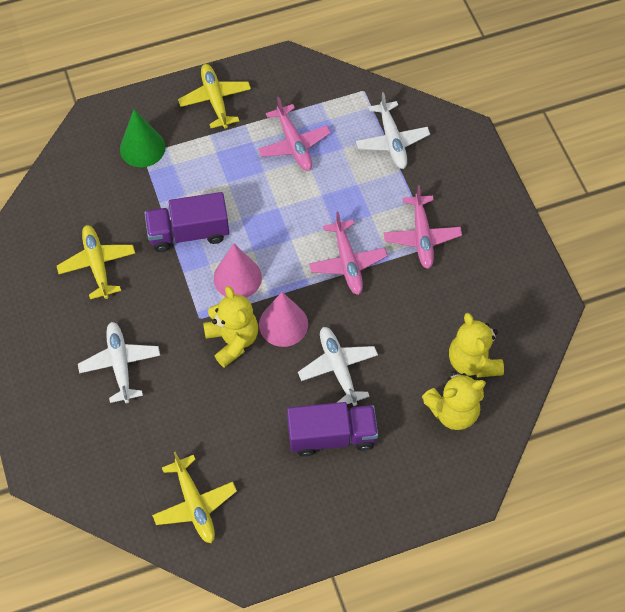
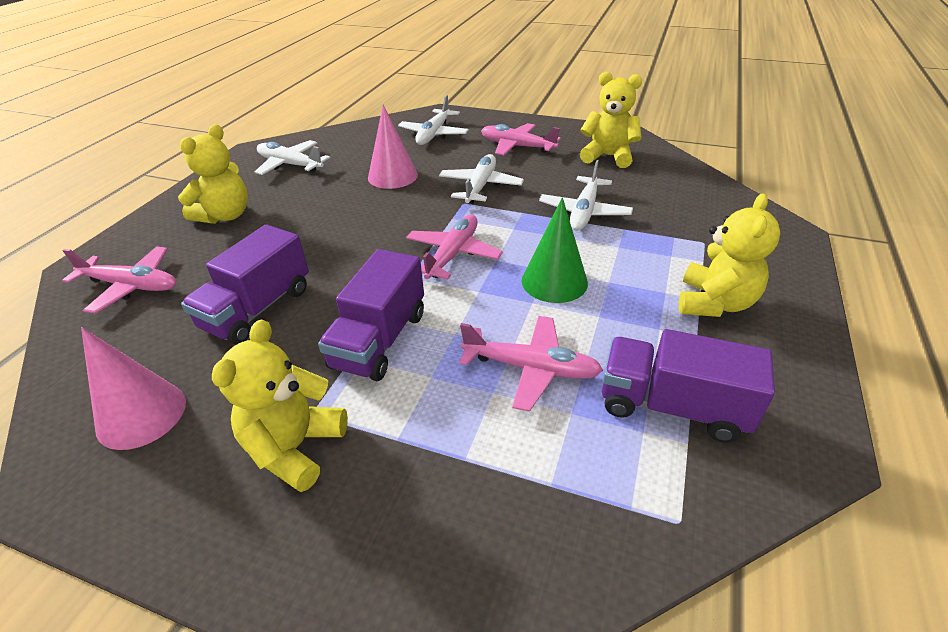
pink plane: [258,97,331,171] [309,212,387,295] [384,185,462,269] = 3 -> [62,246,176,314] [406,215,503,279] [459,316,603,412] [481,123,561,156] = 4
purple truck: [145,192,229,252] [287,402,378,457] = 2 -> [181,224,309,345] [318,249,424,381] [602,329,775,443] = 3
white plane: [78,322,160,403] [298,327,378,406] [356,92,430,169] = 3 -> [255,140,330,175] [398,95,469,145] [439,154,524,204] [539,160,633,231] = 4
yellow plane: [57,225,135,299] [152,452,237,543] [178,64,251,128] = 3 -> none = 0
yellow teddy bear: [203,286,258,368] [422,371,486,430] [449,313,504,378] = 3 -> [178,124,248,224] [212,320,348,492] [580,71,642,168] [679,193,780,317] = 4

